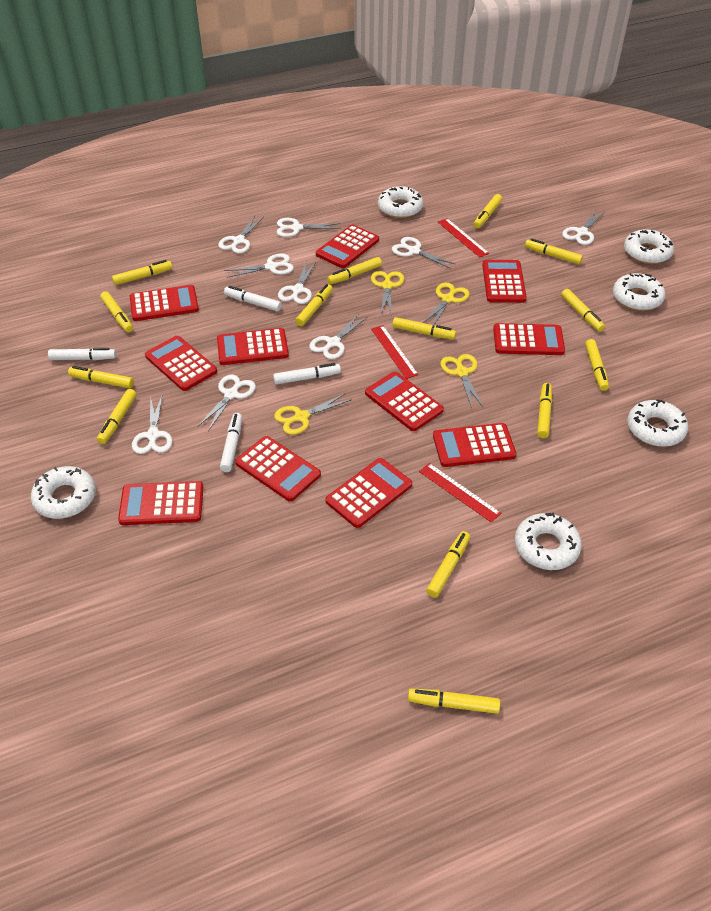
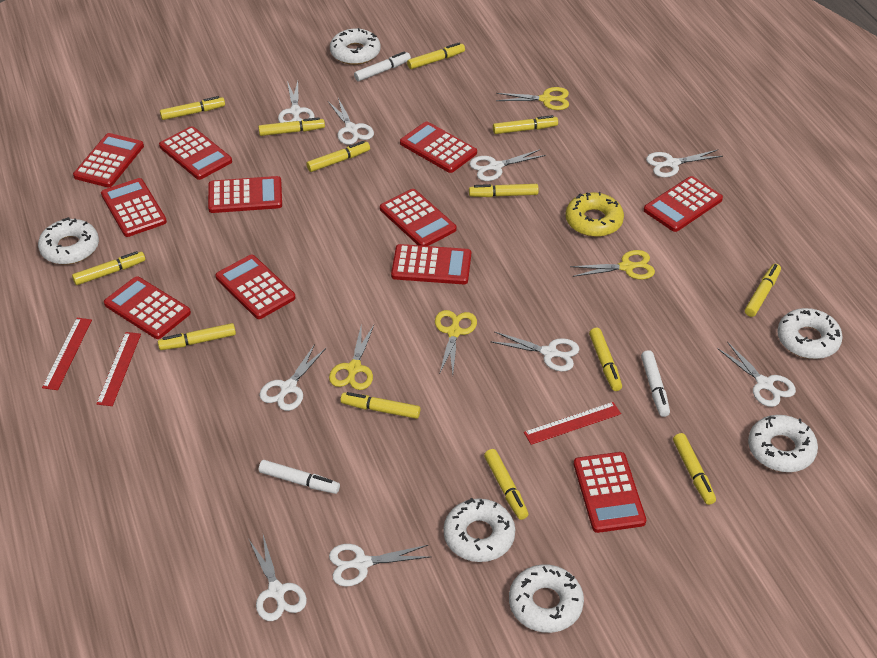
white marker: [48,348,116,360] [220,413,242,472] [224,286,282,311] [273,363,341,384] = 4 -> [259,460,340,494] [354,51,411,81] [641,350,670,417] = 3
yellow donut: none = 0 -> [566,192,624,237] = 1
yellow marker: [68,366,134,388] [97,389,137,444] [100,291,133,332] [112,260,172,285] [295,284,333,326] [327,257,382,284] [392,317,456,340] [408,689,500,714] [426,531,470,598] [474,194,502,228] [525,238,583,264] [537,383,552,438] [561,289,605,332] [585,339,609,391] = 14 -> [72,251,145,285] [158,323,236,350] [160,96,225,120] [258,117,325,136] [307,141,370,172] [341,392,420,419] [407,43,465,69] [469,184,539,197] [484,449,529,520] [493,115,558,134] [589,328,622,391] [673,433,716,505] [745,264,781,317] = 13

